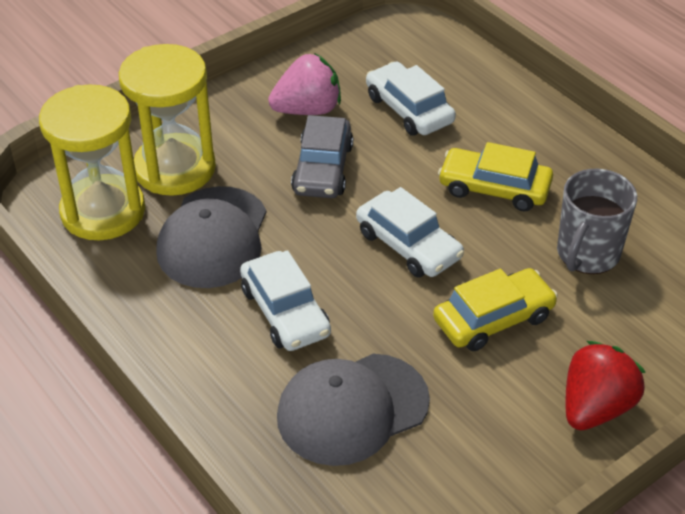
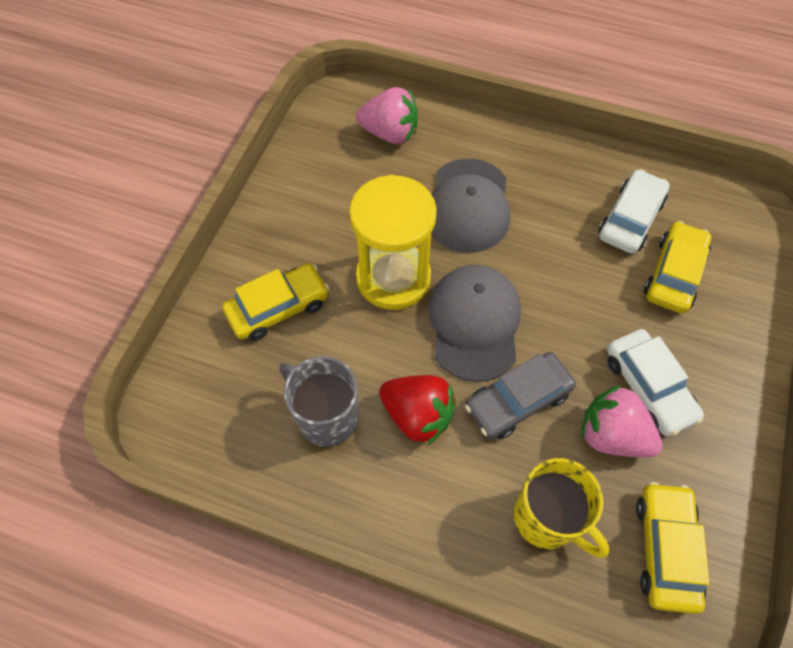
pink strawberry: [268,53,341,115] = 1 -> [356,87,418,144] [581,385,663,457] = 2
white car: [240,250,331,351] [356,187,464,278] [366,62,456,136] = 3 -> [598,169,670,254] [607,329,704,436] = 2
yellow car: [433,268,558,351] [438,142,553,211] = 2 -> [222,263,329,341] [636,482,710,614] [644,221,712,314] = 3
yellow hourglass: [39,84,145,240] [119,44,216,196] = 2 -> [349,175,437,310] = 1
yellow mug: none = 0 -> [513,458,610,558] = 1

